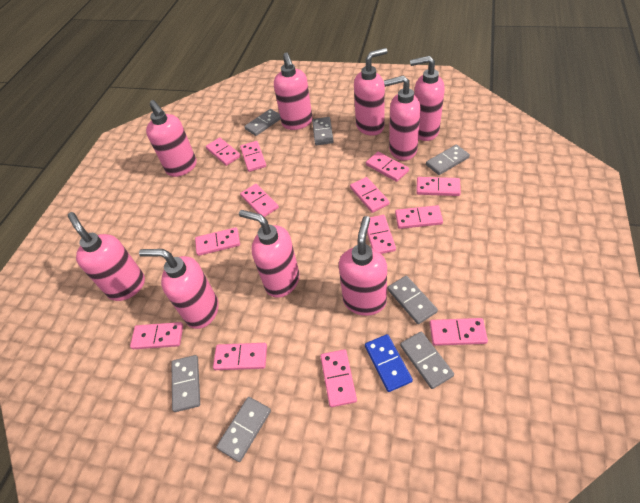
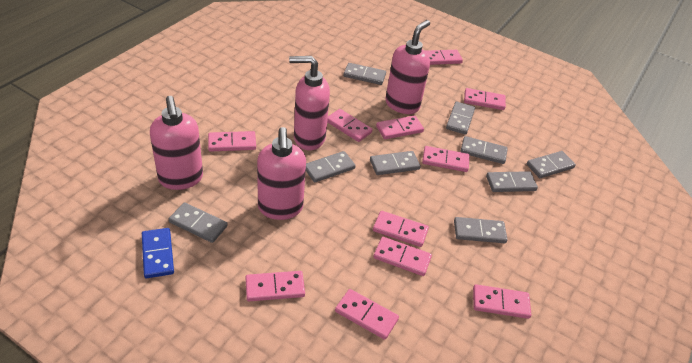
grey domino: [172,355,200,412] [216,397,271,462] [245,109,281,136] [312,117,334,145] [387,276,438,324] [400,331,454,389] [426,145,470,175] = 7 -> [169,202,228,243] [306,151,356,182] [343,63,386,85] [370,151,421,175] [446,102,475,135] [454,217,508,243] [461,136,508,164] [486,171,538,192] [527,151,576,178] = 9
pink domino: [130,322,183,349] [195,227,240,256] [206,138,241,166] [213,343,267,370] [240,141,266,172] [240,184,279,217] [320,349,357,407] [350,177,389,213] [366,152,409,182] [367,215,396,254] [395,205,443,229] [416,177,461,196] [430,318,488,346] = 13 -> [208,131,256,152] [246,271,305,301] [327,109,373,142] [335,289,399,340] [373,211,429,247] [374,237,432,276] [376,116,424,139] [422,146,469,172] [425,50,463,65] [464,88,506,110] [473,284,531,319] = 11
pink soap dispenser: [68,212,145,301] [139,249,219,329] [146,100,197,177] [239,210,300,298] [274,52,313,130] [339,216,387,316] [354,48,387,136] [384,75,421,161] [410,56,445,141] = 9 -> [150,96,203,190] [257,127,306,220] [289,56,330,150] [385,20,430,114] = 4

